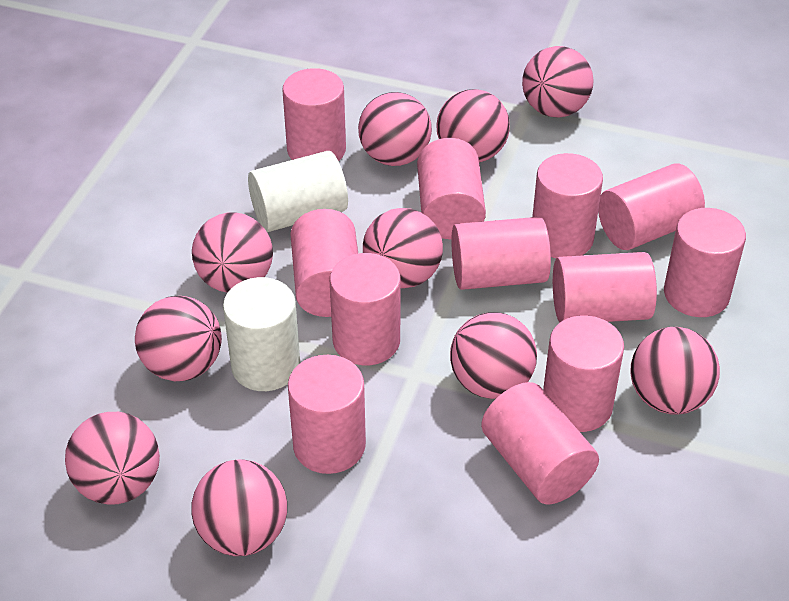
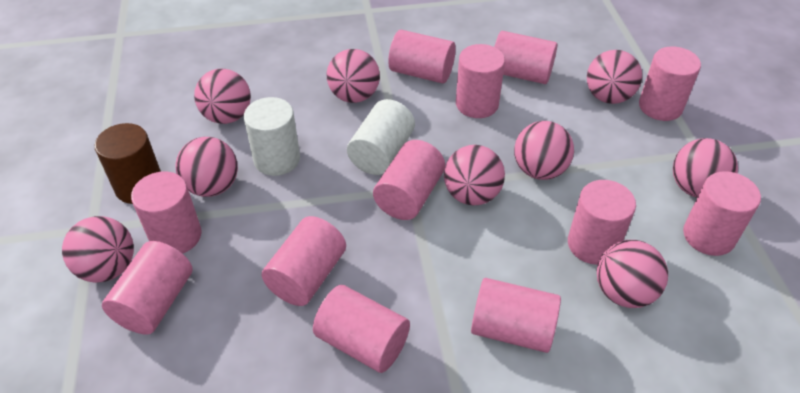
brown cylinder: none = 0 -> [95,123,161,204] = 1
pink ball: [65,412,160,505] [135,296,222,381] [191,459,287,556] [192,212,273,293] [358,92,432,166] [363,208,443,288] [436,89,510,163] [450,312,537,399] [522,46,594,118] [630,327,720,415] = 10 -> [62,216,134,283] [175,137,238,197] [194,69,251,124] [326,49,380,103] [444,145,505,205] [514,121,574,180] [587,50,642,104] [597,240,668,308] [673,138,738,198] = 9

